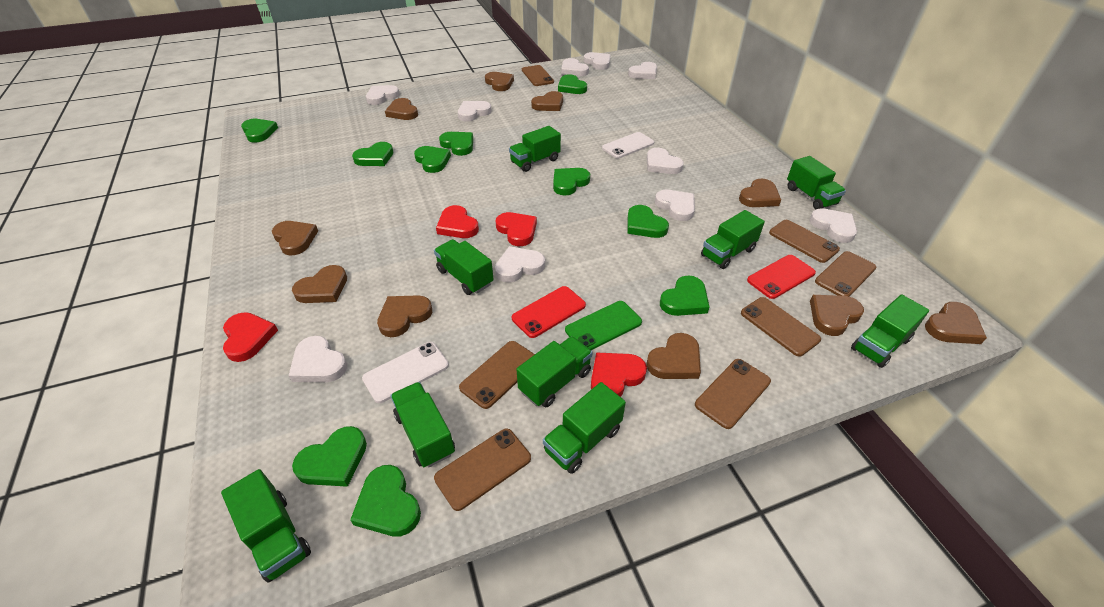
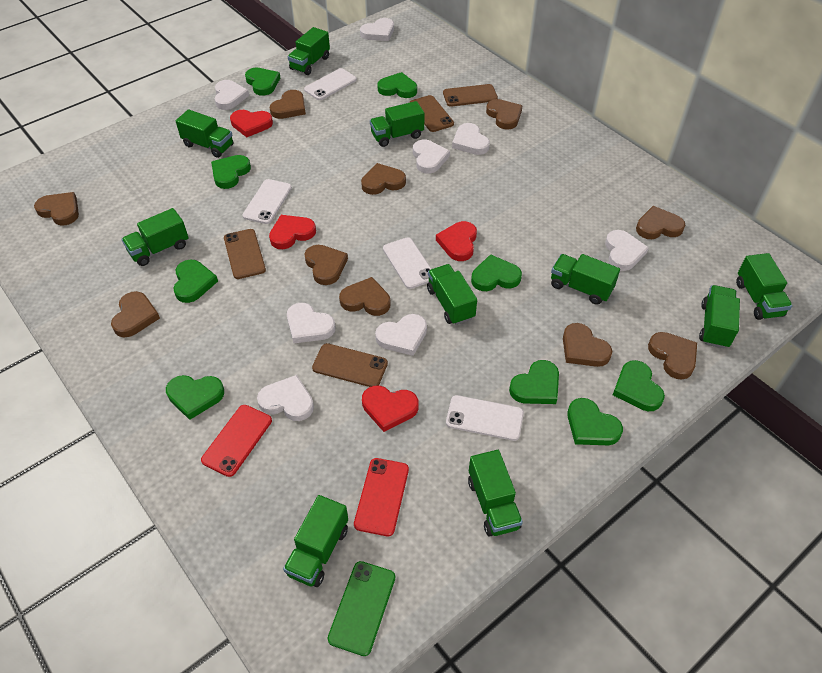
brown phone: [434,429,531,511] [459,341,535,409] [522,65,554,86] [695,359,771,429] [741,297,821,356] [769,220,840,263] [815,251,876,296] = 7 -> [224,229,266,279] [312,343,388,387] [409,95,454,132] [443,84,498,107] = 4
green heart: [241,119,278,142] [292,426,367,487] [350,465,421,537] [352,142,393,166] [414,146,451,173] [439,132,473,156] [553,168,590,195] [558,74,587,94] [627,205,669,238] [660,275,709,316] = 10 -> [166,375,224,420] [173,260,218,303] [211,155,251,189] [245,68,280,96] [377,72,417,98] [471,254,522,291] [509,360,559,404] [567,398,623,445] [613,360,665,411] = 9
green truck: [221,469,311,582] [390,382,455,467] [434,239,494,295] [509,126,561,172] [516,336,593,407] [543,382,626,474] [701,210,765,269] [787,156,846,209] [851,294,929,368] = 9 -> [122,208,188,266] [176,109,233,158] [283,495,348,587] [288,27,330,75] [370,101,425,147] [427,264,477,325] [468,450,523,536] [551,254,620,305] [699,285,740,348] [736,253,792,320] = 10
white heart: [289,336,347,382] [366,85,400,105] [458,101,492,122] [495,246,545,282] [561,58,589,76] [584,52,610,70] [628,62,657,79] [647,148,684,174] [655,190,695,221] [809,208,857,243] = 10 -> [215,80,249,110] [257,375,314,421] [287,303,335,343] [360,18,394,41] [375,314,427,356] [413,139,450,174] [452,123,490,155] [605,230,649,271] = 8
white phone: [362,342,449,403] [602,132,654,158] = 2 -> [243,179,292,224] [304,68,357,100] [383,237,431,289] [446,395,524,441] = 4

